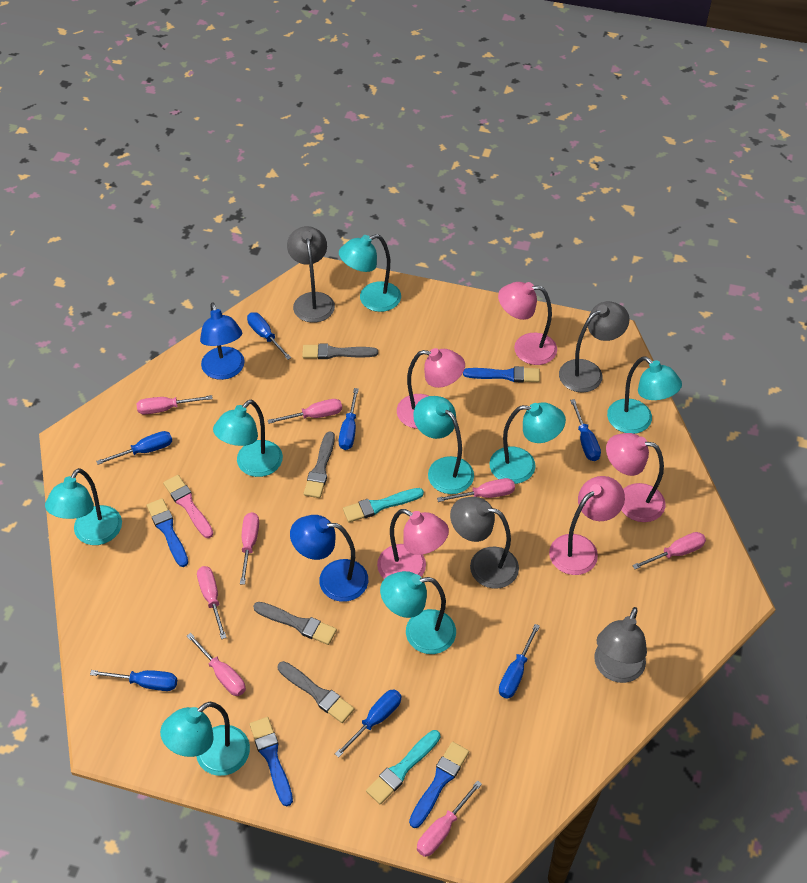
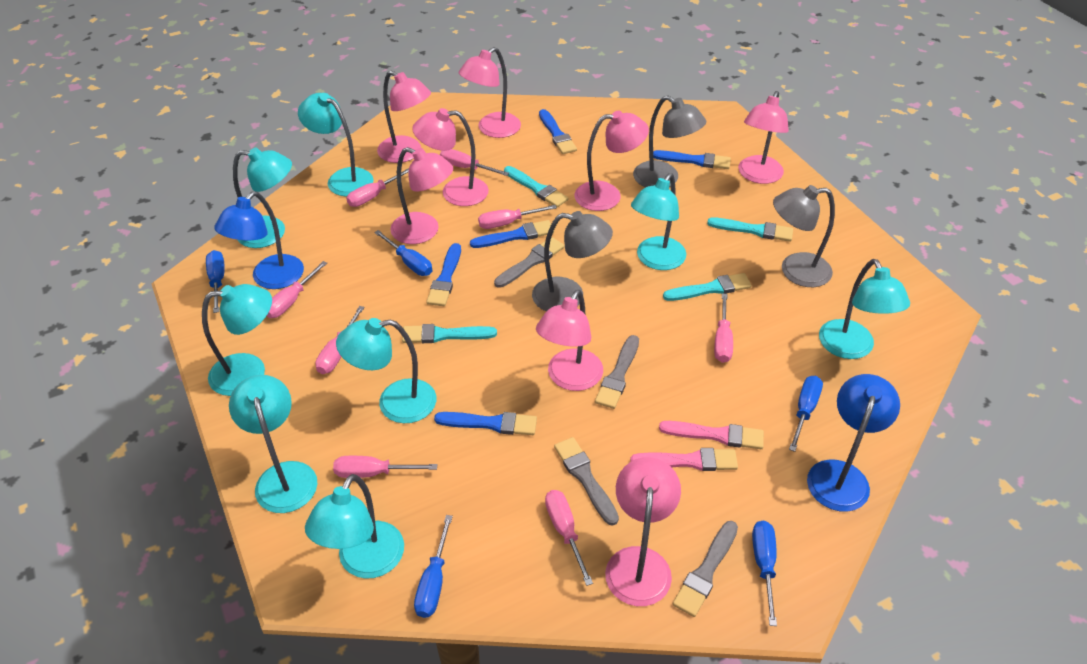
blue brush: [147,498,188,567] [250,717,293,806] [409,742,469,828] [463,366,540,383] = 4 -> [426,243,461,306] [434,412,537,435] [470,220,554,248] [539,109,577,154] [653,150,731,169] = 5
blue screwdriver: [90,670,177,691] [96,431,172,465] [247,312,291,360] [335,689,401,758] [339,388,359,450] [499,624,540,698] [570,399,601,461] = 7 -> [206,250,224,313] [374,230,432,276] [414,515,453,618] [752,520,777,626] [789,376,823,452] = 5
grey lamp: [287,226,335,323] [450,497,519,589] [559,301,630,393] [594,607,647,683] = 4 -> [532,211,613,312] [633,96,706,187] [773,185,835,287] = 3
pink brush: [163,475,213,538] = 1 -> [630,448,738,471] [659,421,764,449] = 2
pink lamp: [377,509,449,579] [397,348,465,429] [498,282,557,365] [549,476,625,575] [606,433,665,522] = 5 -> [377,70,431,163] [390,147,453,244] [412,108,489,206] [459,47,521,138] [536,290,603,391] [574,111,649,211] [605,457,681,606] [738,91,789,184] = 8
turquoise brush: [343,488,424,522] [366,730,440,805] = 2 -> [402,324,497,343] [504,166,568,207] [663,273,752,301] [707,217,793,242] = 4

